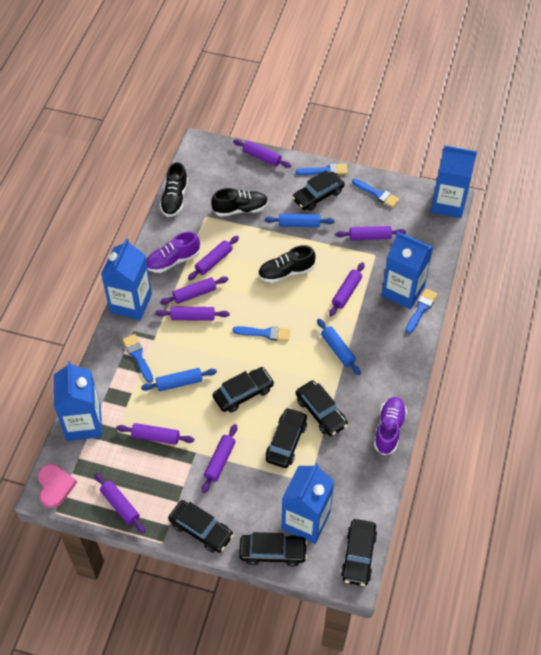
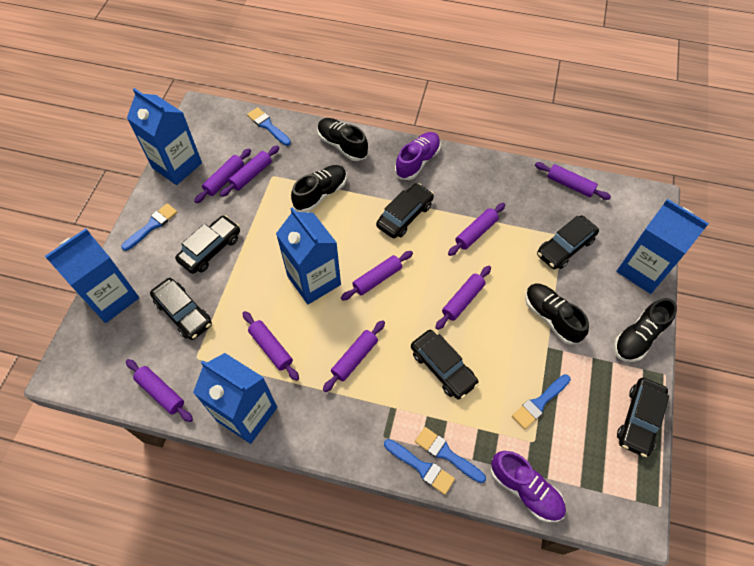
black car: [168,500,234,553] [213,367,274,412] [239,532,308,567] [266,407,307,468] [292,170,345,211] [296,381,348,436] [341,519,378,586] = 7 -> [150,278,212,340] [175,215,240,274] [376,183,434,238] [411,330,479,400] [537,215,599,269] [617,378,669,457] = 6
black shoe: [160,162,188,217] [211,188,268,217] [258,245,316,283] = 3 -> [291,165,347,212] [317,118,368,161] [525,283,589,345] [614,298,677,362] = 4
blue rolling pin: [141,368,217,391] [265,214,335,227] [317,319,361,375] = 3 -> none = 0
pink heart: [38,464,77,508] = 1 -> none = 0

